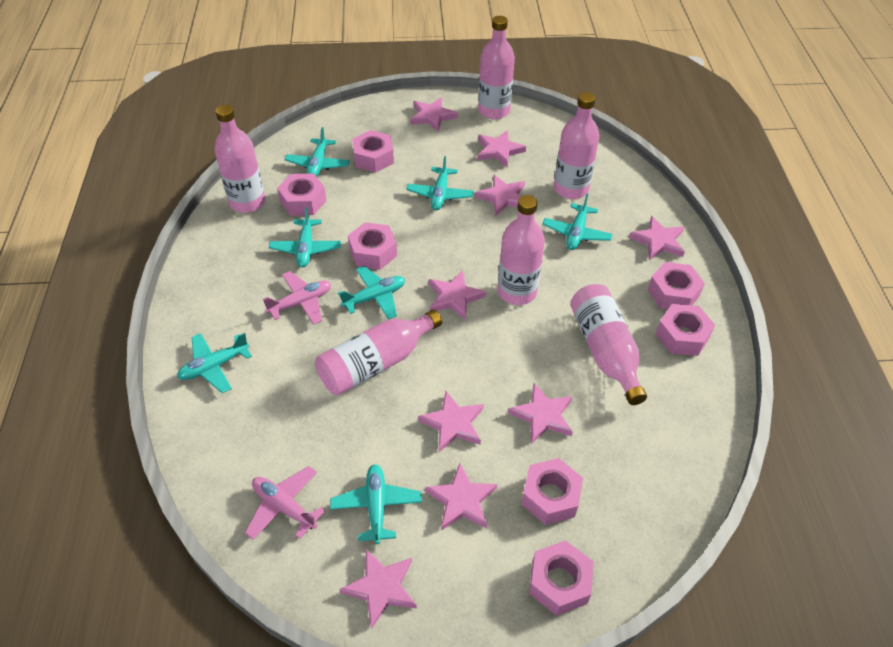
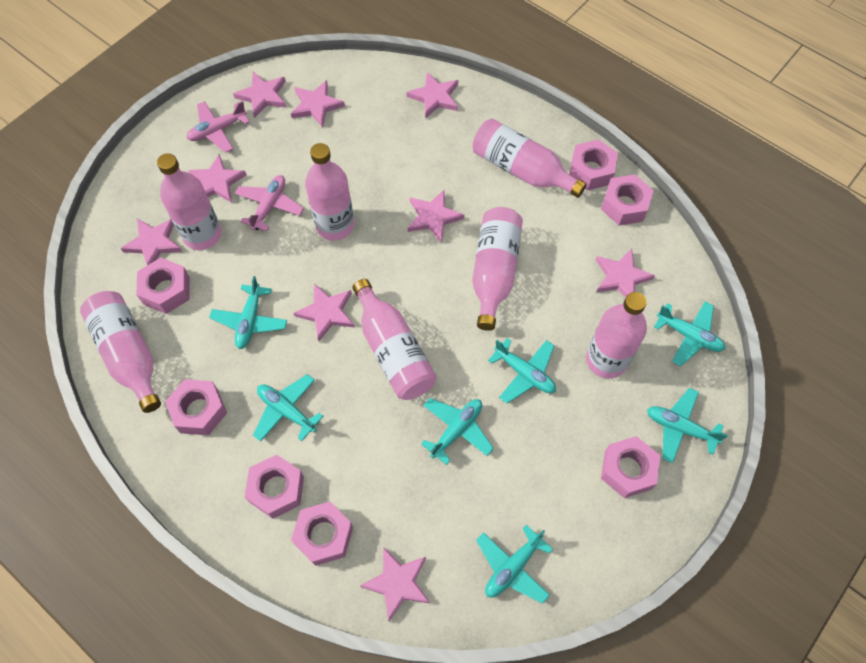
pink bottle: [214,105,265,213] [315,309,442,396] [478,16,515,119] [498,195,545,305] [554,92,599,199] [570,284,647,405] = 6 -> [80,291,161,413] [157,153,221,250] [305,143,354,241] [352,279,437,400] [472,119,587,198] [472,207,523,331] [586,292,647,378] = 7

